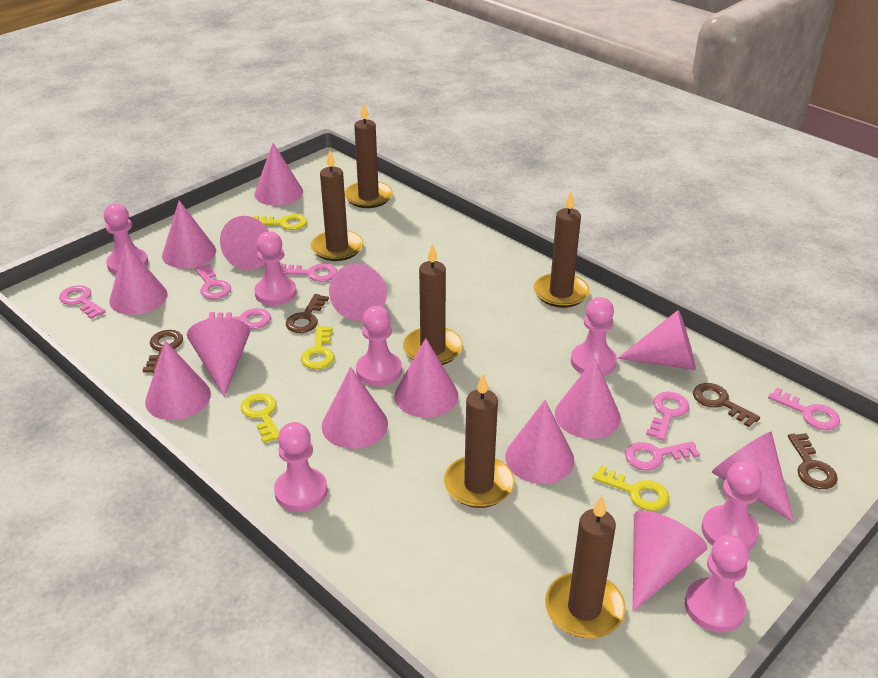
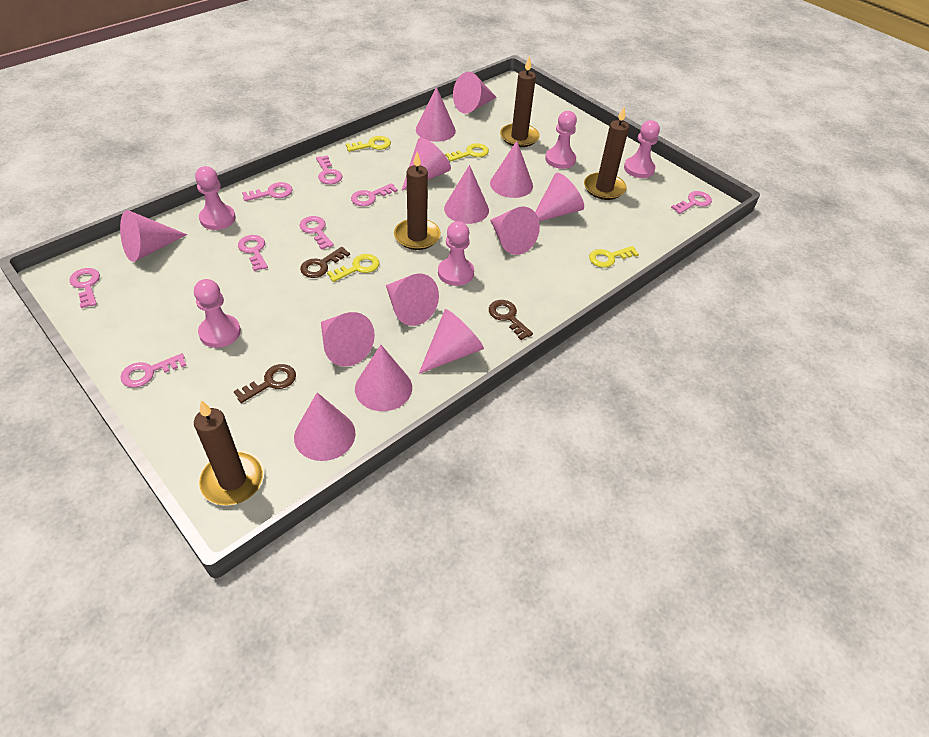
brown candle: [311,150,363,261] [345,103,393,208] [403,244,463,365] [444,374,514,508] [534,192,590,308] [545,496,626,638] = 6 -> [194,400,264,506] [394,152,441,250] [500,56,540,147] [584,106,629,200] = 4
brown key: [143,330,183,373] [286,294,329,333] [693,383,760,427] [788,433,838,489] = 4 -> [234,364,296,403] [300,247,350,278] [489,300,533,340] = 3
pink cone: [109,243,167,315] [145,340,211,420] [162,200,216,268] [187,317,250,397] [220,216,269,270] [254,143,303,206] [322,367,388,449] [329,264,387,321] [394,338,458,418] [505,400,574,484] [555,358,621,439] [617,310,696,370] [633,510,708,612] [712,432,794,522] = 14 -> [120,210,187,262] [294,393,355,461] [321,312,375,367] [355,345,412,411] [386,273,439,326] [401,138,451,191] [416,87,456,142] [419,309,484,374] [444,165,489,224] [453,72,497,114] [490,141,533,198] [490,207,540,255] [535,173,584,221] = 13
pink key: [59,285,106,319] [195,264,231,299] [207,308,271,329] [281,263,337,282] [625,441,700,470] [646,392,689,441] [768,388,840,430] = 7 -> [69,268,100,308] [120,353,187,388] [238,235,268,271] [242,182,293,201] [299,216,334,250] [316,155,342,184] [351,183,398,206] [671,191,712,214] = 8
pink pawn: [104,204,148,274] [254,231,297,306] [274,422,328,512] [356,306,402,386] [571,297,617,376] [685,535,750,632] [701,461,762,550] = 7 -> [194,279,241,348] [195,166,236,230] [438,221,474,286] [545,111,577,169] [624,120,660,178] = 5

